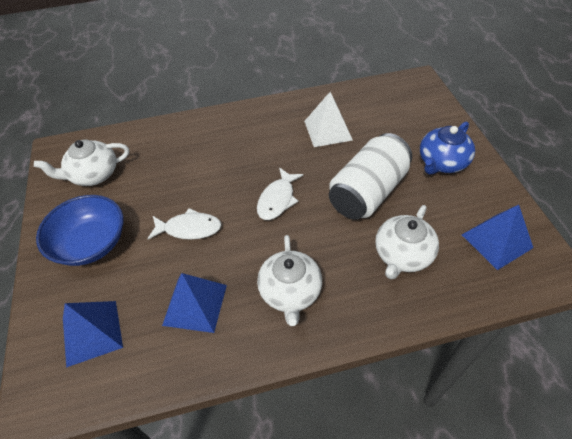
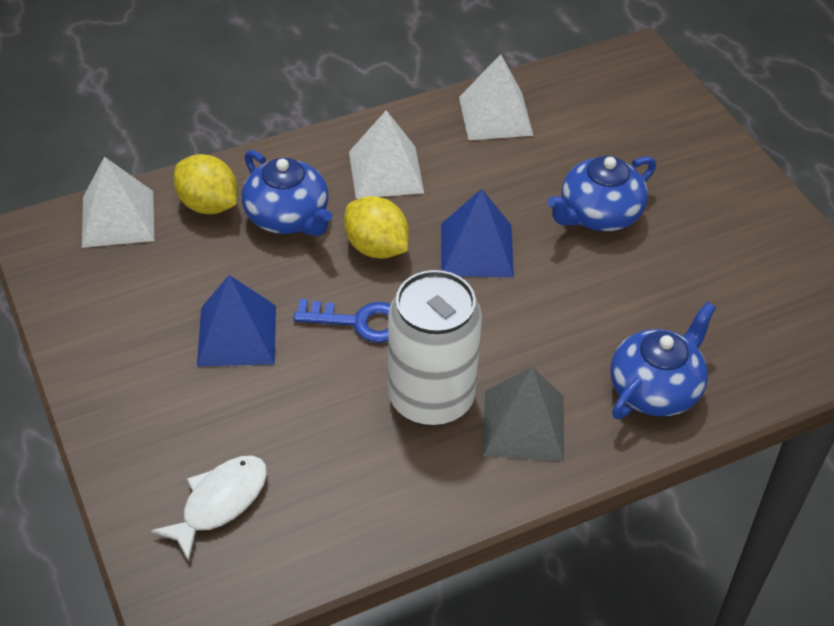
blue bowl: [36,195,124,266] = 1 -> none = 0
blue key: none = 0 -> [294,299,391,343] = 1
blue pyramid: [63,301,123,368] [162,273,227,333] [462,205,533,270] = 3 -> [197,275,276,366] [441,189,514,278] = 2
blue teapot: [420,122,475,174] = 1 -> [242,150,332,236] [547,156,656,231] [610,302,716,419] = 3
grey pyramid: none = 0 -> [483,367,564,461] = 1
white fish: [147,208,222,240] [257,167,303,220] = 2 -> [151,456,267,561] = 1
white pyramid: [304,92,353,147] = 1 -> [82,157,154,248] [349,110,424,199] [459,54,534,140] = 3
white teapot: [34,140,129,186] [257,235,322,326] [375,205,439,279] = 3 -> none = 0
yellow lemon: none = 0 -> [173,154,237,214] [344,196,409,259] = 2

